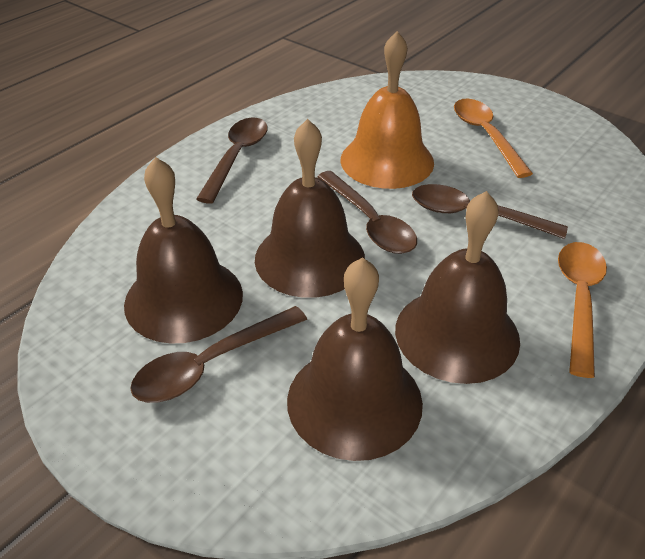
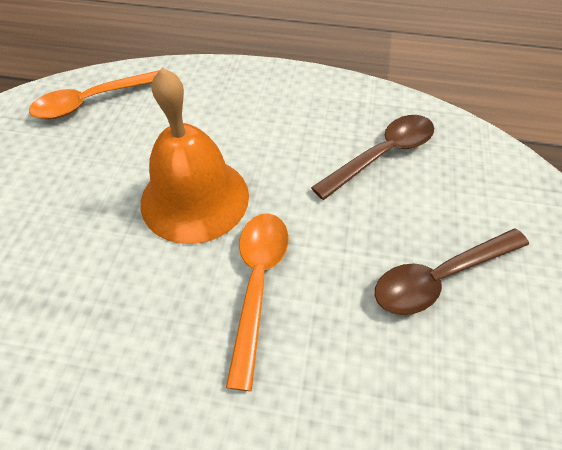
brown bell: [124,157,243,344] [255,119,365,298] [287,257,423,461] [395,191,520,384] = 4 -> none = 0
brown spoon: [130,306,307,403] [196,118,268,204] [317,171,417,254] [412,184,568,239] = 4 -> [311,115,434,200] [375,229,529,315] = 2

